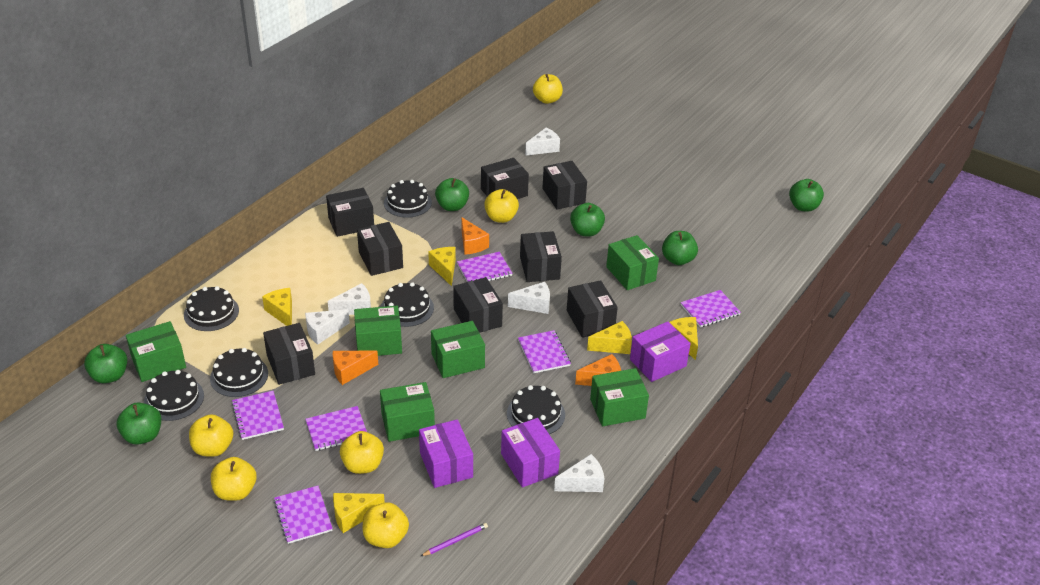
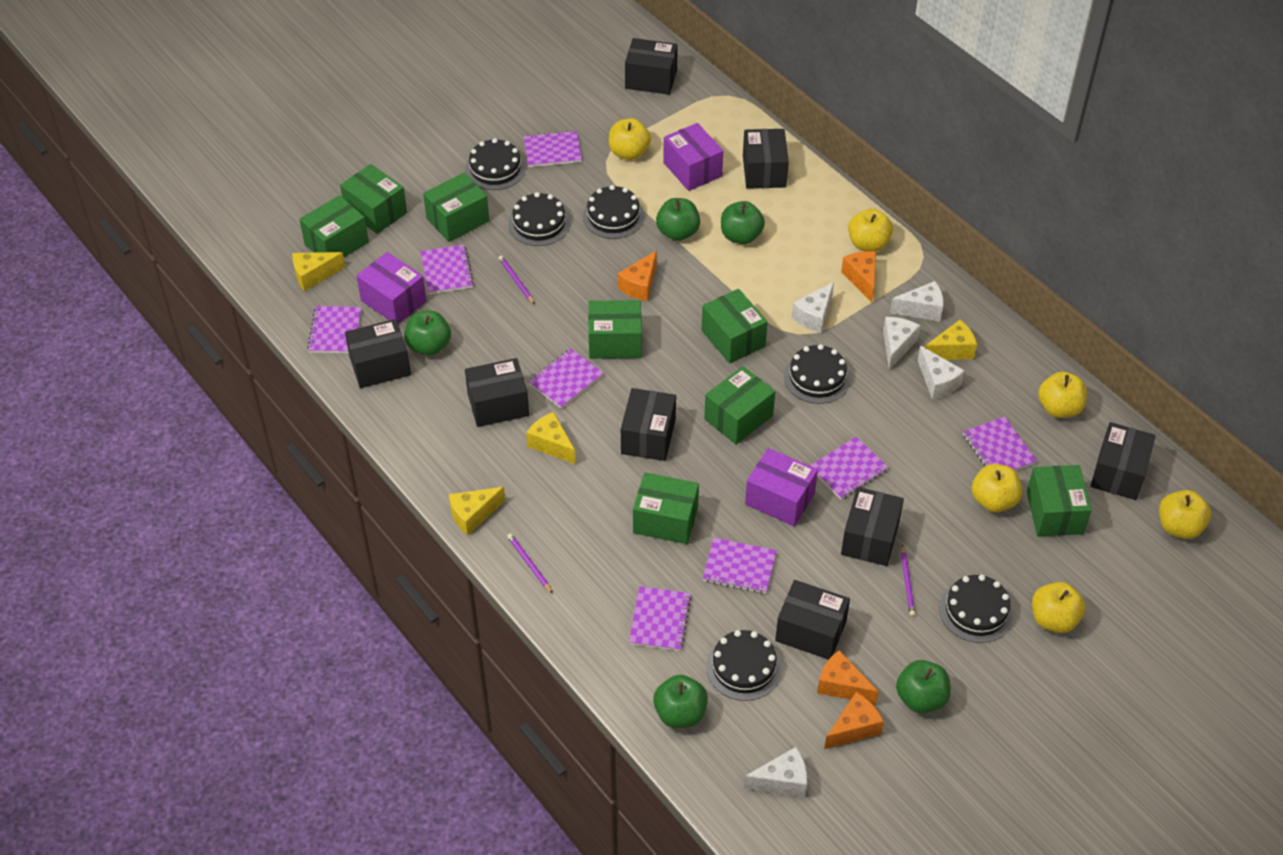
green apple: [84,344,127,383] [117,403,161,445] [435,178,469,211] [570,203,605,237] [662,231,698,265] [789,179,824,212] = 6 -> [404,310,451,356] [653,675,708,728] [656,198,700,241] [721,201,765,244] [896,660,951,713] = 5
green box: [126,321,186,382] [354,306,402,356] [380,382,435,442] [431,321,485,378] [590,368,649,426] [606,235,659,290] = 6 -> [299,195,369,257] [340,164,407,234] [423,173,489,242] [588,300,642,359] [633,472,699,544] [701,289,768,364] [704,366,775,444] [1027,465,1092,537] = 8
orange cheese: [333,351,378,385] [461,217,489,255] [575,354,621,386] = 3 -> [618,250,657,301] [817,650,879,705] [824,692,884,749] [841,251,876,302] = 4
purple notebook: [231,391,284,440] [274,486,333,544] [305,406,367,451] [457,252,513,282] [518,330,571,373] [681,290,741,328] = 6 -> [307,306,361,353] [420,245,474,294] [524,130,582,167] [528,348,604,409] [629,586,691,651] [702,538,777,594] [810,437,889,499] [963,416,1037,471] = 8
purple pencil: [421,523,488,556] = 1 -> [498,256,535,304] [507,533,553,594] [901,544,916,617] = 3
yellow cheese: [262,288,292,326] [333,493,385,533] [428,247,456,286] [587,321,632,354] [669,317,698,360] = 5 -> [292,252,345,291] [448,487,505,536] [526,412,576,464] [925,320,977,360] = 4

